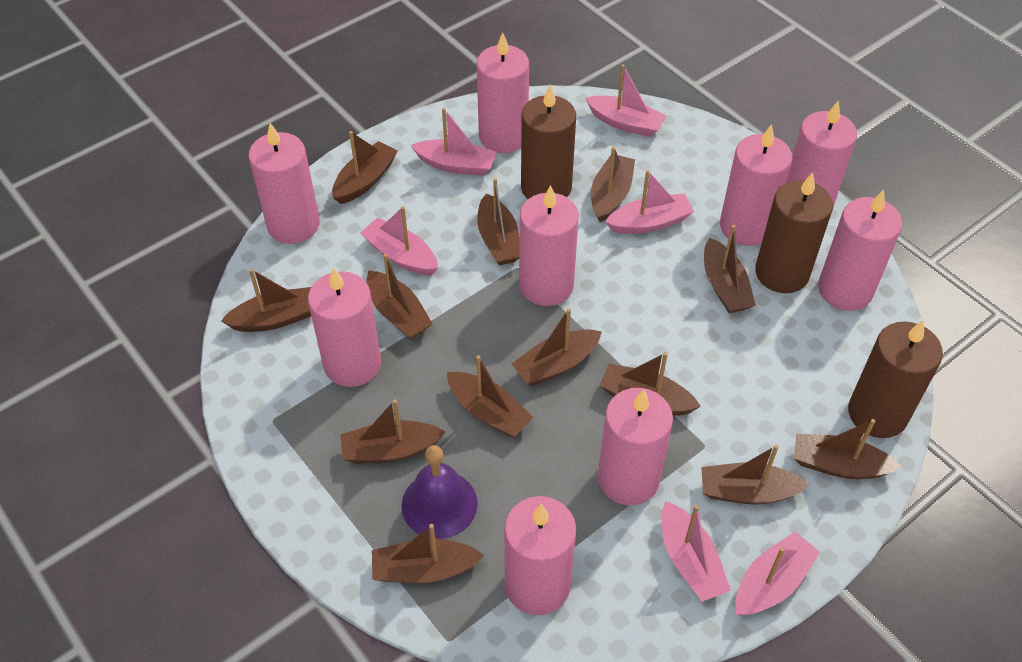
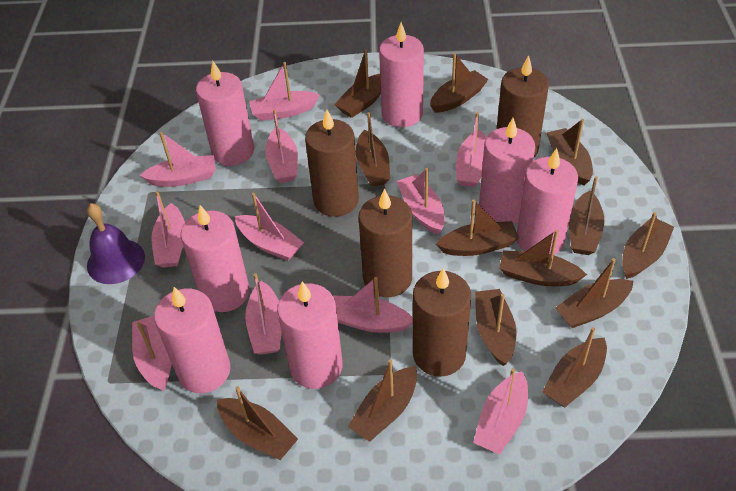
brown candle: [521,85,576,199] [755,172,833,293] [848,320,943,438] = 3 -> [305,110,359,217] [359,188,412,297] [413,268,471,377] [497,55,549,157] = 4
pink boat: [360,206,438,275] [411,108,496,176] [586,64,667,137] [605,170,694,234] [661,501,731,602] [735,531,820,616] = 6 -> [132,316,172,391] [139,132,216,187] [152,190,185,268] [235,193,304,261] [245,273,282,355] [249,62,320,121] [265,109,298,183] [333,277,413,333] [397,168,445,235] [456,112,486,187] [473,368,528,455] = 11
pink candle: [249,123,320,244] [308,267,381,387] [476,32,529,153] [504,496,576,615] [519,185,579,306] [598,388,673,505] [720,124,792,246] [786,100,857,207] [818,190,903,311] = 9 -> [154,287,231,393] [181,205,250,312] [196,61,254,166] [277,282,343,389] [379,22,424,127] [479,118,535,224] [517,148,578,255] = 7

